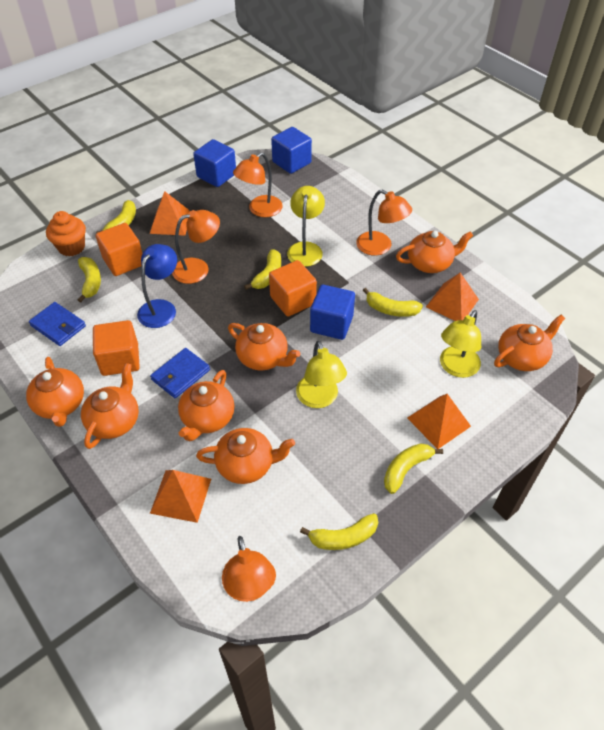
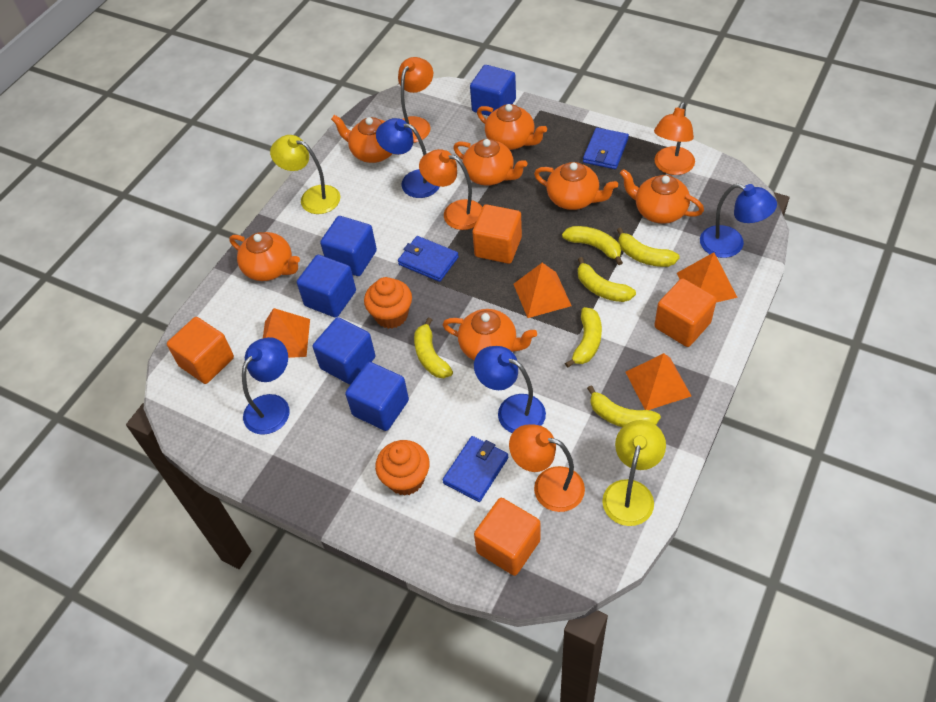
blue cube: [193,139,236,187] [271,127,312,174] [310,285,355,340] = 3 -> [297,255,356,318] [313,317,375,385] [320,216,377,276] [345,362,409,431] [470,65,516,116] = 5
blue lamp: [137,244,177,328] = 1 -> [242,337,289,435] [376,118,440,198] [474,346,546,433] [700,183,777,258] = 4
blue wallet: [29,302,86,346] [150,348,210,398] = 2 -> [398,236,459,282] [442,436,508,502] [583,127,629,169] = 3
orange cube: [93,320,140,376] [96,223,143,276] [269,260,317,317] = 3 -> [167,317,234,384] [472,204,522,264] [474,498,541,576] [654,278,717,347] = 4
orange cupcake: [46,211,86,256] = 1 -> [364,277,412,329] [375,440,430,496] = 2
yellow lamp: [287,186,325,267] [296,341,347,408] [440,310,481,378] = 3 -> [270,135,341,214] [602,420,666,526] = 2

